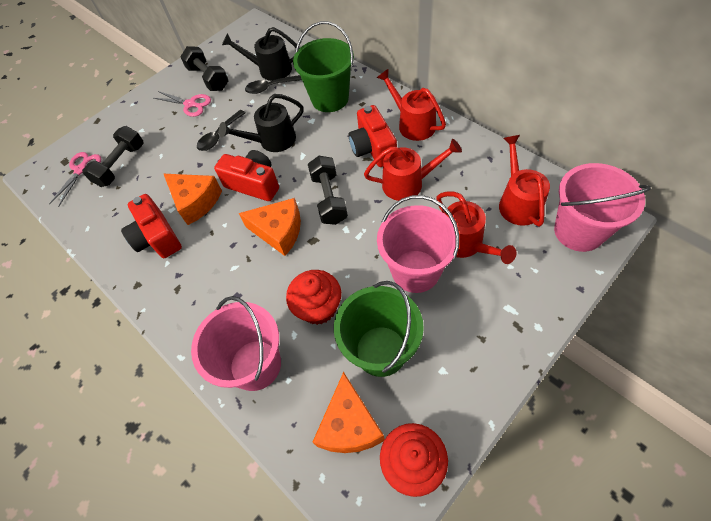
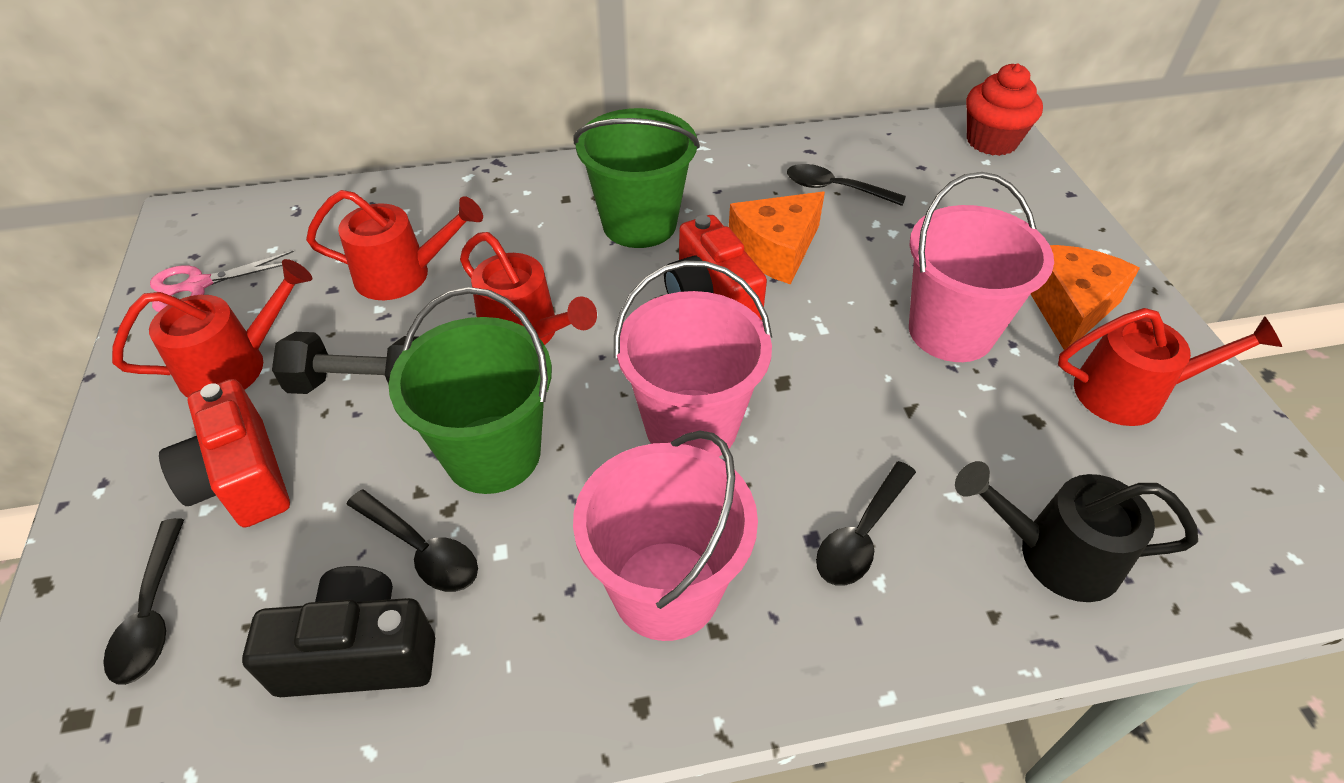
black camera: none = 0 -> [242,566,435,697] = 1
black dumbbell: [82,126,144,187] [180,46,229,91] [308,156,348,225] = 3 -> [272,332,418,394] = 1
black spoon: [197,110,245,151] [245,75,302,94] = 2 -> [103,518,184,685] [346,490,478,592] [787,164,906,206] [816,461,916,586] = 4
black watering can: [219,94,304,152] [222,27,297,81] = 2 -> [955,461,1198,602] = 1
orange cheese: [164,174,222,225] [239,198,301,256] [313,372,385,453] = 3 -> [729,192,825,285] [1031,245,1140,350] = 2
pink scissors: [49,152,101,207] [154,91,211,117] = 2 -> [150,251,296,312] = 1
red camera: [121,194,182,258] [214,150,279,201] [348,105,397,167] = 3 -> [159,379,290,528] [664,215,767,320] = 2
red cupcake: [286,270,341,325] [380,423,448,497] = 2 -> [966,63,1043,156] = 1

